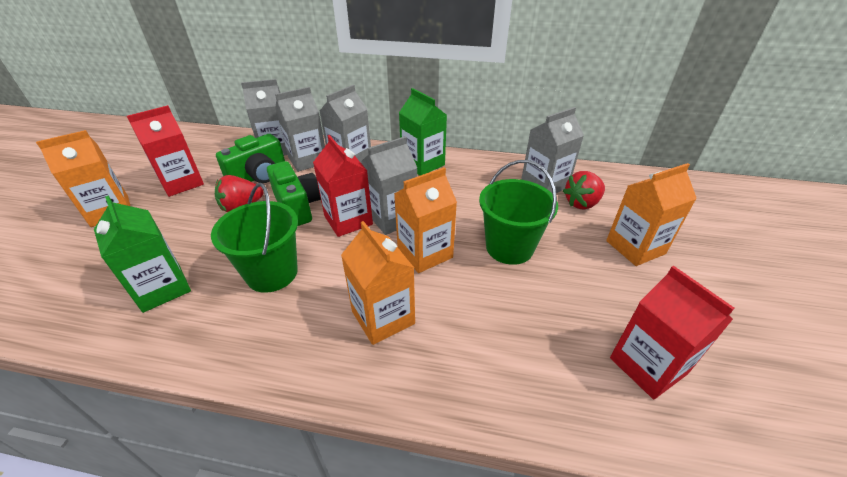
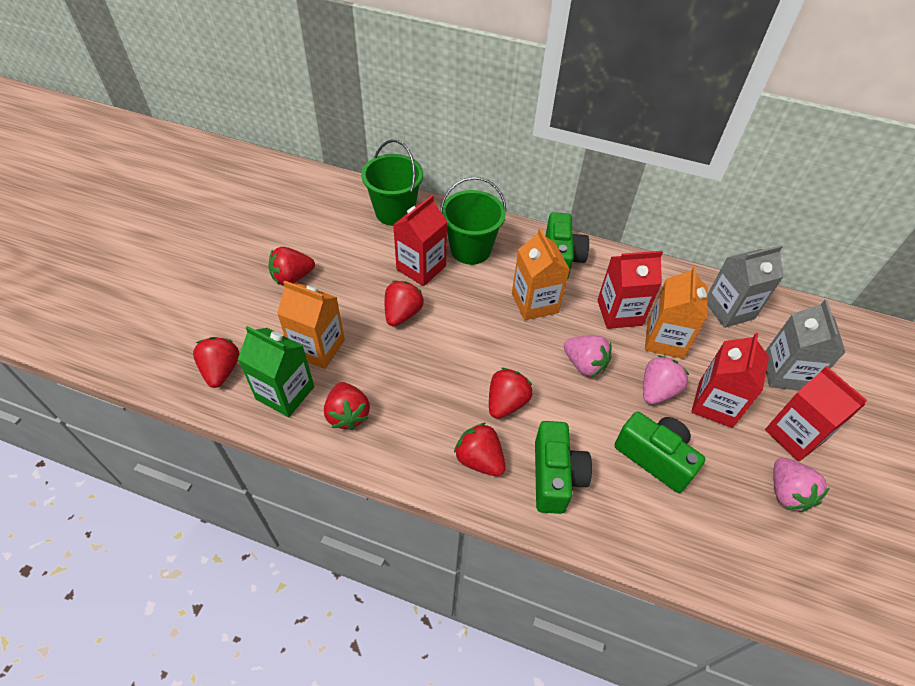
green camera: [216,134,285,183] [267,161,321,226] = 2 -> [535,421,592,514] [545,212,589,280] [614,412,705,493] = 3
green carton: [94,196,191,313] [399,88,447,176] = 2 -> [238,326,314,417] = 1
grey carton: [241,79,287,156] [275,87,325,172] [320,85,371,164] [361,136,417,235] [521,107,584,193] = 5 -> [707,245,784,328] [765,300,846,390] = 2
orange carton: [36,130,130,227] [341,221,415,345] [394,167,457,273] [606,163,697,266] = 4 -> [277,281,345,369] [512,228,570,320] [645,266,708,359] = 3
pink strawberry: none = 0 -> [564,335,612,377] [643,355,689,404] [773,458,829,512] = 3
red carton: [127,105,204,197] [313,135,373,237] [610,266,734,399] = 3 -> [393,195,447,286] [597,251,663,329] [691,333,769,428] [765,366,867,462] = 4
red strawberry: [215,175,263,213] [563,171,605,210] = 2 -> [193,337,240,388] [269,247,315,286] [324,382,370,430] [385,281,424,327] [454,423,506,476] [489,368,533,419] = 6

